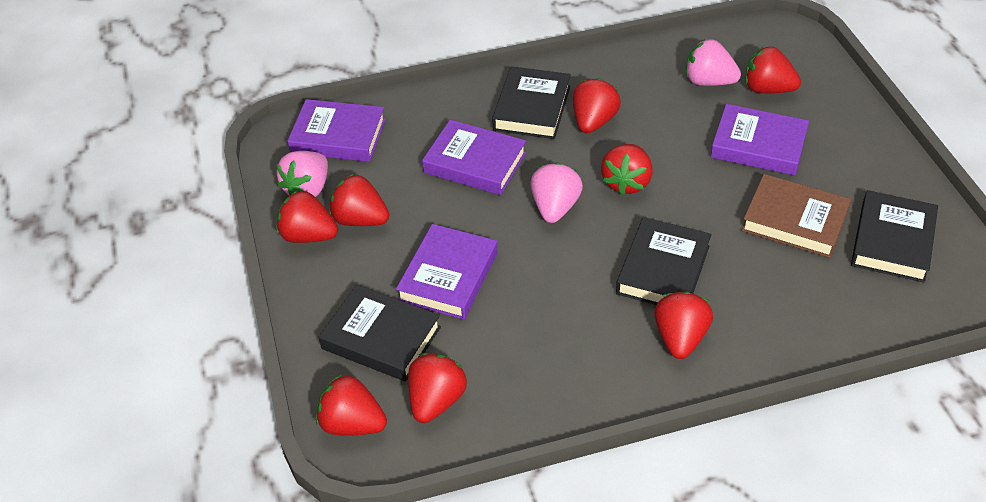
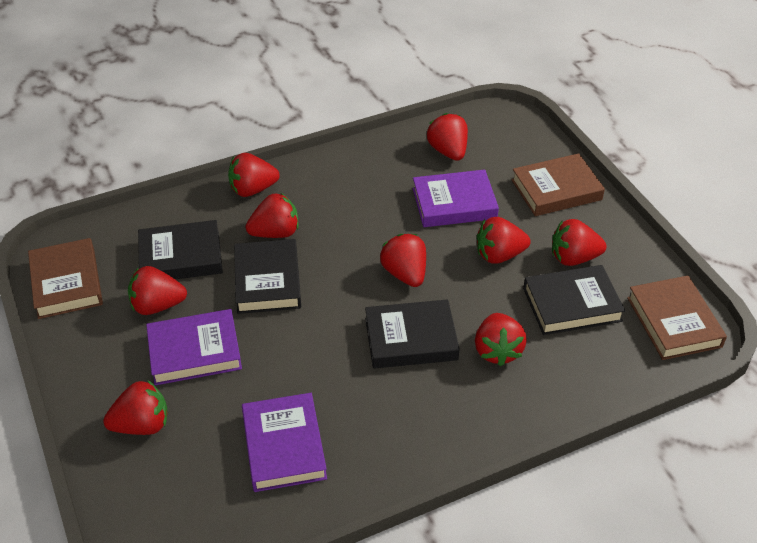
brown book: [741,174,851,258] = 1 -> [28,238,103,319] [511,153,605,216] [627,276,727,360] = 3
pink strawberry: [277,151,328,197] [530,162,583,223] [686,39,741,86] = 3 -> none = 0
purple book: [287,99,386,162] [396,224,498,320] [422,120,526,195] [710,104,809,176] = 4 -> [146,309,242,385] [242,393,327,492] [412,170,499,227] = 3
red strawberry: [276,190,338,243] [316,374,387,435] [329,174,390,226] [408,353,467,423] [573,78,621,133] [601,144,653,195] [654,291,713,359] [745,47,801,93] = 8 -> [103,380,168,435] [128,266,187,315] [228,153,280,197] [246,193,299,238] [380,234,426,287] [427,113,468,161] [475,313,527,366] [477,217,531,264] [552,219,607,266] = 9

